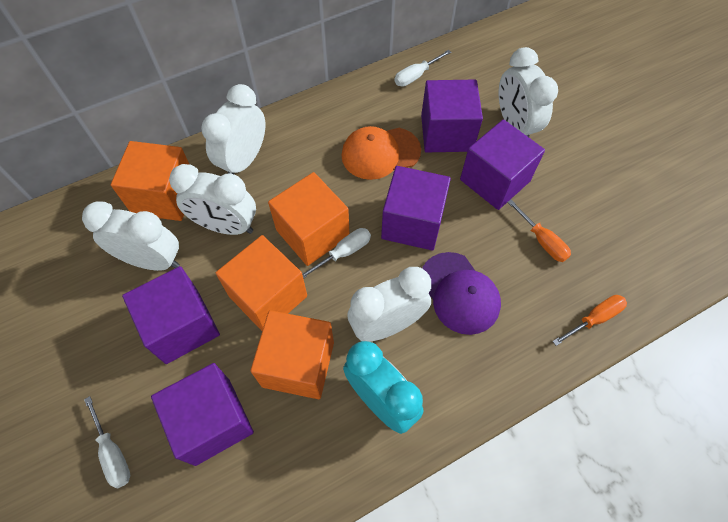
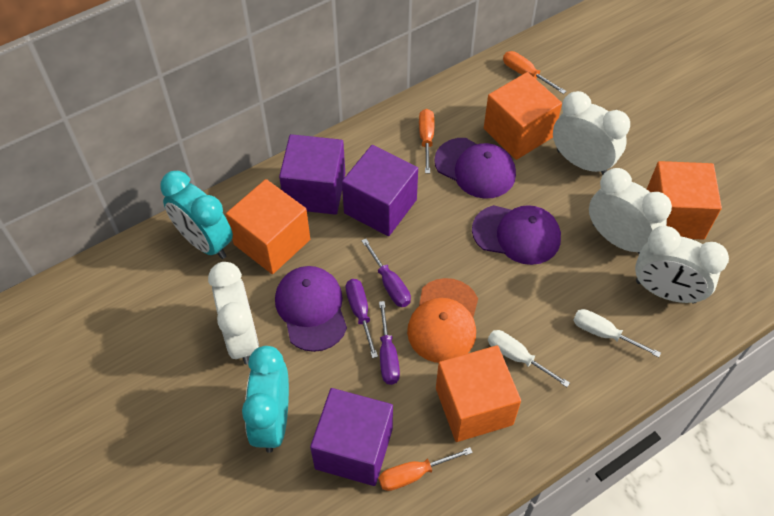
orange screwdriver: [507,200,571,262] [552,295,627,346] = 2 -> [379,447,473,491] [419,109,435,173] [503,51,566,94] = 3
purple cap: [422,252,501,335] = 1 -> [275,266,347,352] [434,138,516,199] [472,205,561,265] = 3
purple cube: [122,266,220,364] [151,363,254,466] [381,166,451,250] [421,79,483,152] [460,119,545,210] = 5 -> [279,134,345,215] [310,388,393,486] [342,145,418,236] = 3
purple screwdriver: none = 0 -> [346,279,378,358] [361,239,411,307] [379,301,400,385] = 3
turquoise clock: [343,341,424,434] = 1 -> [160,171,233,259] [242,346,289,453] = 2
white clock: [82,201,179,271] [169,164,256,235] [201,84,265,174] [347,267,431,342] [499,47,558,137] = 5 -> [208,262,259,365] [553,91,630,175] [589,168,672,254] [635,226,729,304] = 4
white screwdriver: [84,396,130,488] [302,228,371,279] [394,50,451,87] = 3 -> [488,330,570,387] [573,309,661,357] = 2

